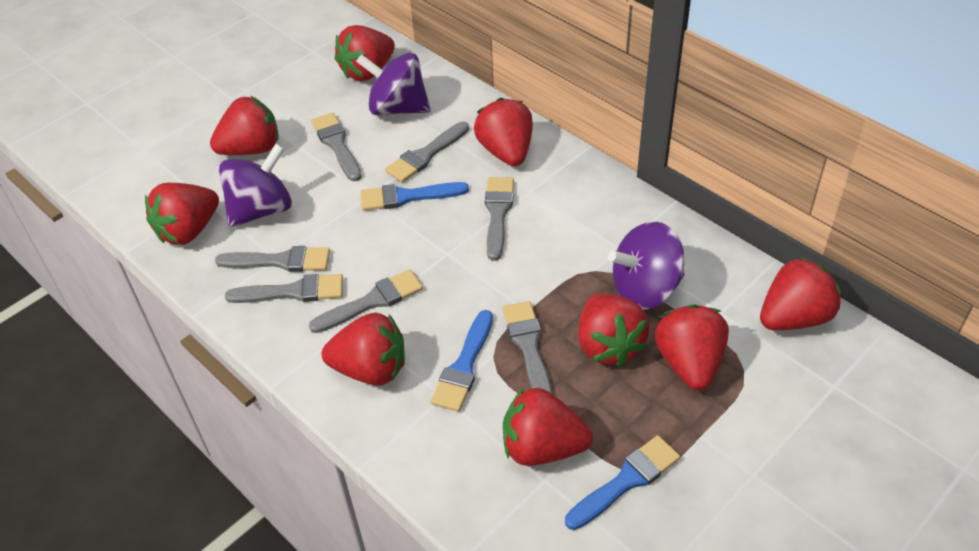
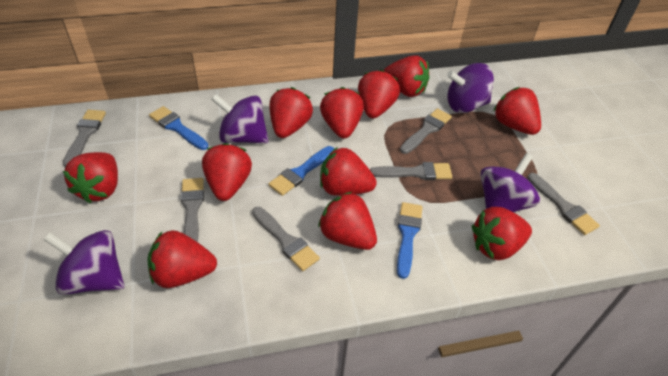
grey brush: [215,246,330,272] [225,274,343,303] [309,269,423,333] [311,113,362,181] [385,122,469,183] [485,177,514,261] [503,301,552,394] = 7 -> [63,110,106,167] [180,178,204,242] [252,207,320,271] [370,162,452,180] [400,108,452,154] [528,173,600,235] = 6
purple spinning top: [218,143,292,228] [356,53,431,116] [608,222,685,310] = 3 -> [44,230,125,295] [211,94,269,143] [447,63,494,113] [480,153,540,212] = 4
red strawberry: [145,183,219,245] [210,96,279,155] [322,313,405,386] [335,25,395,81] [474,98,533,166] [503,388,593,466] [578,293,649,367] [655,304,729,390] [760,257,841,330] = 9 -> [63,152,118,203] [147,230,217,288] [202,143,252,201] [270,87,313,138] [318,192,377,250] [320,87,364,139] [320,147,377,196] [358,70,400,118] [384,55,429,97] [472,207,532,260] [493,87,541,135] = 11

